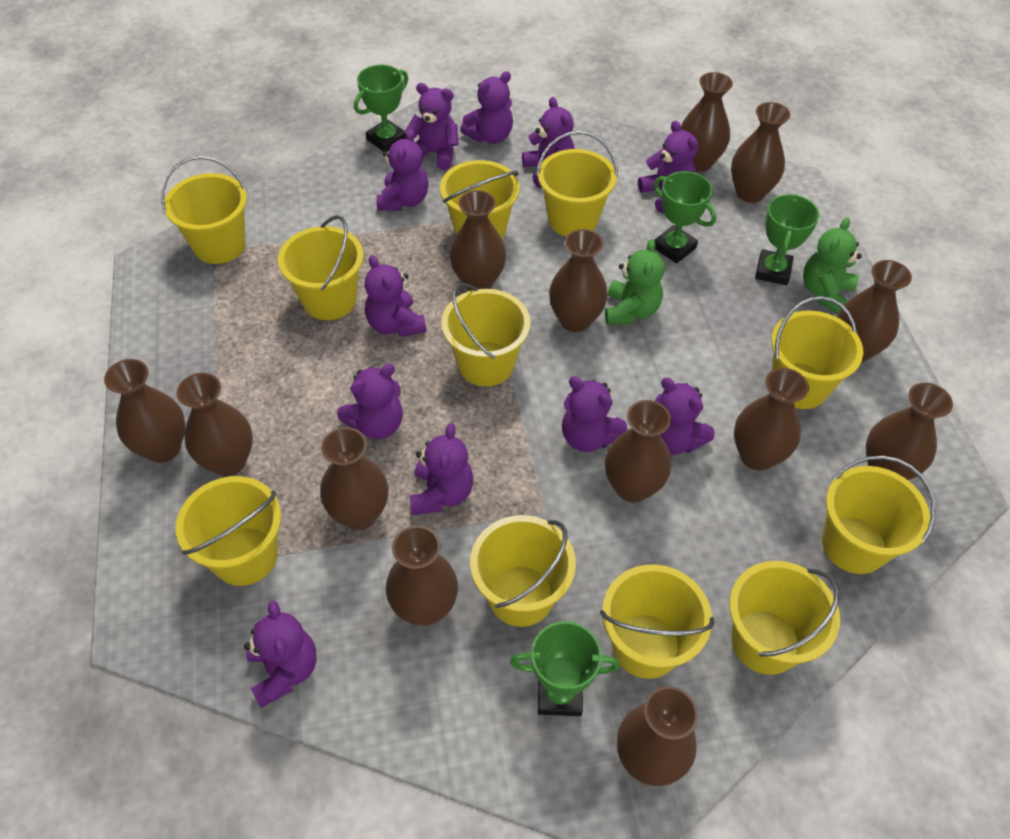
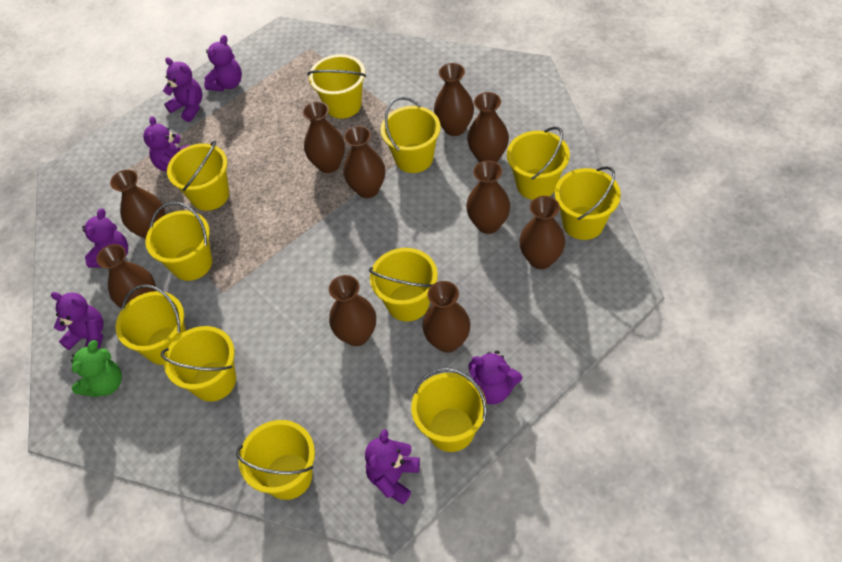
brown vase: [104,359,185,463] [177,373,253,476] [320,427,388,530] [385,525,458,626] [450,190,506,291] [549,229,608,332] [605,400,671,503] [617,686,698,786] [681,72,733,172] [731,102,791,203] [734,368,809,471] [837,260,912,362] [866,383,953,480] = 13 -> [96,244,156,308] [110,170,165,239] [302,101,345,173] [329,275,376,346] [343,126,385,198] [422,281,470,353] [434,63,474,136] [466,160,510,234] [467,92,509,163] [519,196,565,269] = 10
green teddy bear: [605,239,665,325] [803,218,862,314] = 2 -> [71,340,122,397] = 1
green trophy: [354,65,408,152] [510,621,620,716] [654,171,716,263] [755,194,819,285] = 4 -> none = 0
purple teddy bear: [244,600,316,708] [337,364,403,439] [364,255,426,337] [376,129,428,211] [405,83,458,170] [410,423,473,515] [460,71,513,144] [522,97,575,188] [562,377,627,452] [638,120,698,213] [655,378,715,455] = 11 -> [51,292,104,350] [82,208,128,268] [143,116,189,171] [163,57,203,122] [204,35,242,91] [365,429,420,504] [469,350,522,405] = 7

